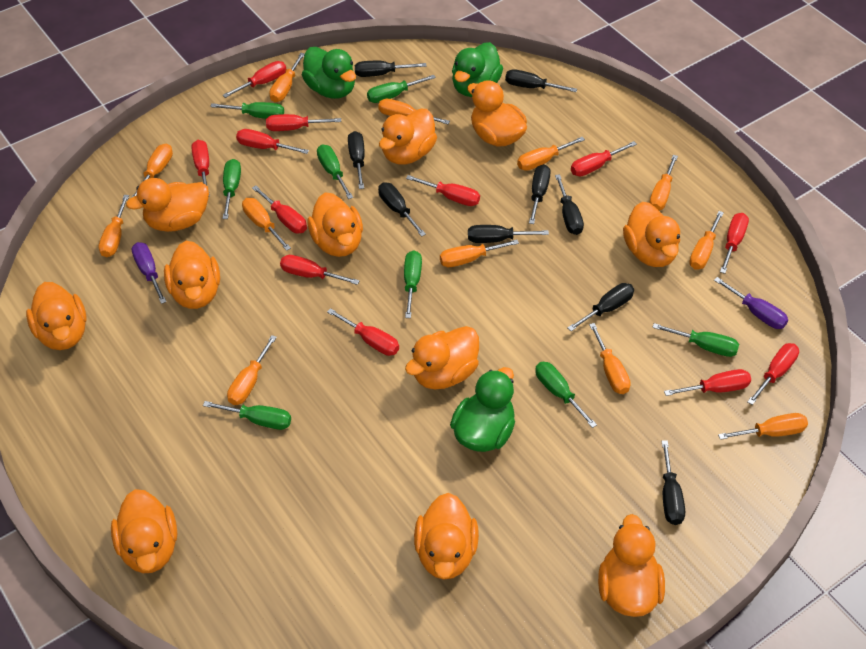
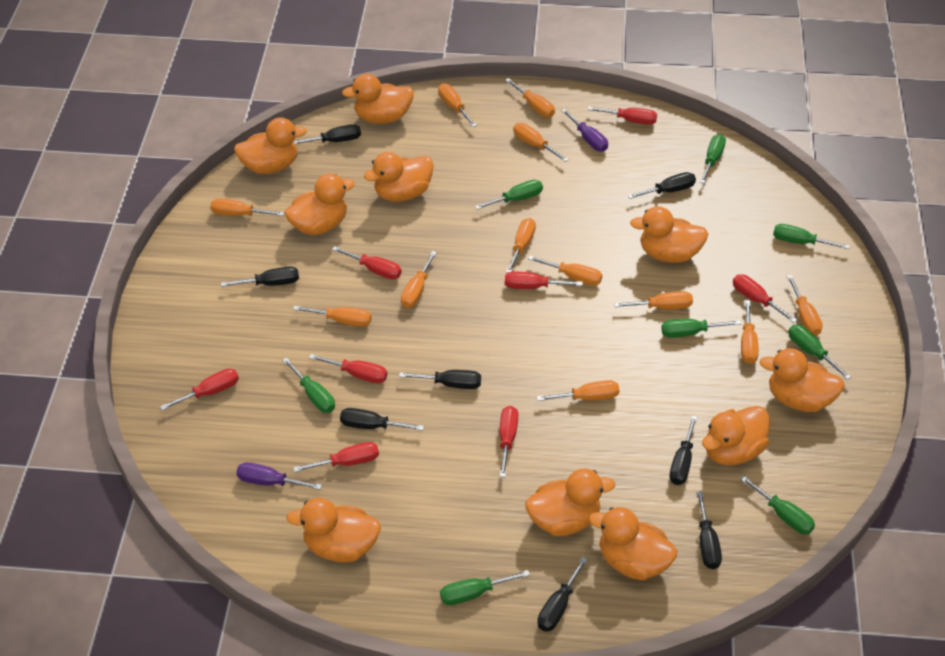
black screwdriver: [348,131,365,189] [355,61,427,77] [378,182,426,237] [468,225,549,243] [505,69,577,92] [529,164,551,224] [555,174,584,235] [567,283,634,331] [662,440,685,525] = 9 -> [221,266,299,287] [293,124,361,144] [340,408,424,431] [399,370,481,389] [537,557,588,632] [628,172,696,199] [669,415,697,485] [697,491,722,569] = 8
green duck: [302,47,356,99] [450,367,515,452] [452,42,503,97] = 3 -> none = 0
orange duck: [26,282,86,350] [111,489,177,573] [126,178,209,232] [164,241,220,309] [307,192,363,257] [379,109,437,165] [405,326,479,389] [414,493,479,580] [467,80,527,147] [598,514,665,617] [623,202,680,267] = 11 -> [234,117,307,174] [285,173,355,235] [287,498,381,563] [342,73,414,124] [364,152,434,202] [525,468,615,536] [589,507,677,580] [630,206,708,263] [702,406,770,465] [759,348,845,412] = 10
red screwdriver: [191,140,210,197] [223,61,286,98] [236,129,309,154] [252,185,307,233] [266,114,341,131] [280,255,360,285] [327,308,399,356] [406,175,480,206] [571,141,637,176] [664,369,751,396] [720,213,749,274] [747,343,799,405] = 12 -> [160,368,239,411] [293,442,379,472] [309,354,387,383] [332,246,402,279] [500,406,518,477] [505,272,583,289] [588,106,657,125] [733,274,797,323] = 8

